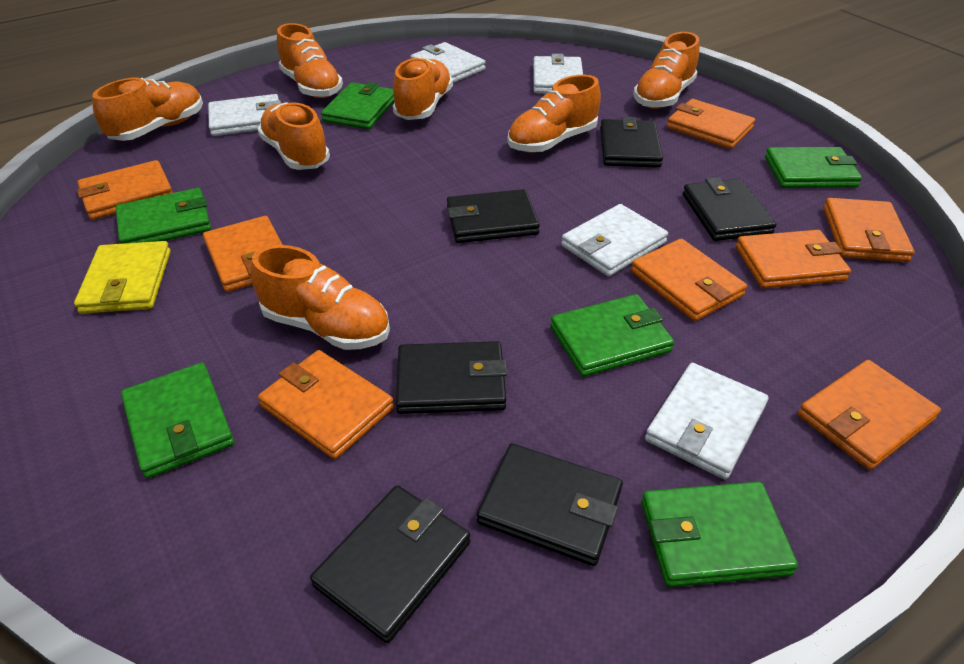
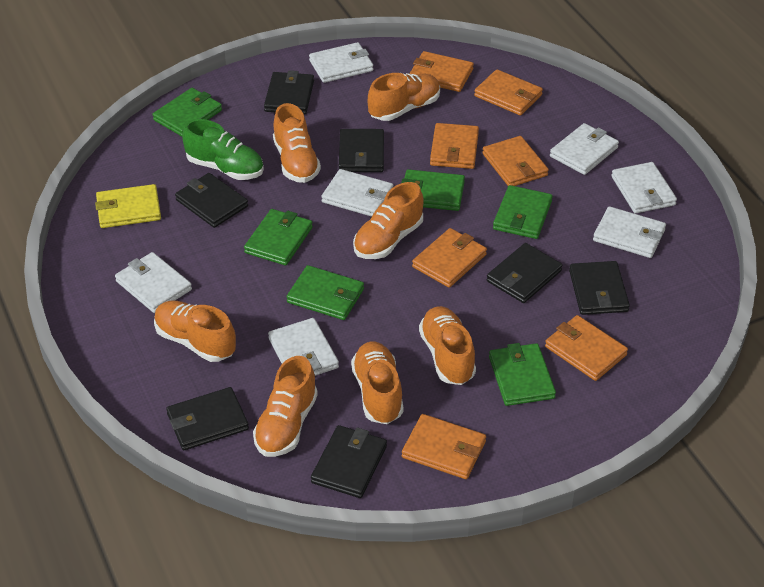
black wallet: [310,485,470,643] [396,341,507,414] [447,189,540,243] [477,443,623,566] [600,117,663,168] [683,177,776,241] = 6 -> [166,387,249,450] [175,173,248,228] [264,70,314,114] [311,425,387,498] [339,129,384,172] [487,243,563,303] [569,261,630,315] = 7
green shoe: none = 0 -> [182,119,264,180] = 1
orange wallet: [77,160,173,220] [203,216,283,292] [258,350,394,459] [631,239,747,321] [667,99,755,149] [736,230,851,288] [798,360,941,470] [823,198,915,262] = 8 -> [402,414,486,479] [409,51,474,92] [412,228,487,288] [430,123,479,169] [474,69,543,115] [482,136,549,186] [545,315,628,381] = 7
white wallet: [208,94,281,136] [410,42,486,83] [533,54,583,93] [561,204,668,277] [645,363,769,479] = 5 -> [115,252,192,313] [268,318,339,376] [309,42,373,83] [321,169,393,217] [550,123,619,175] [593,206,666,258] [611,162,677,213] = 7

